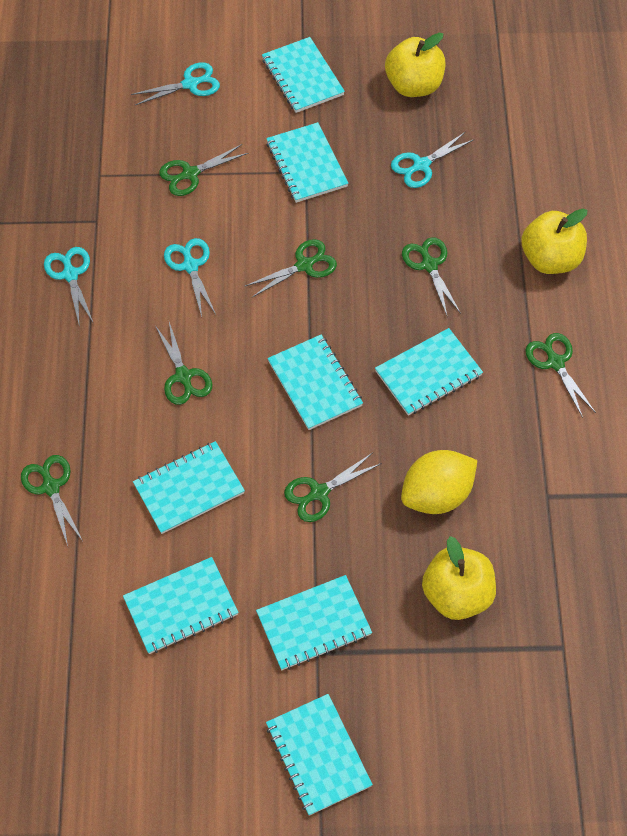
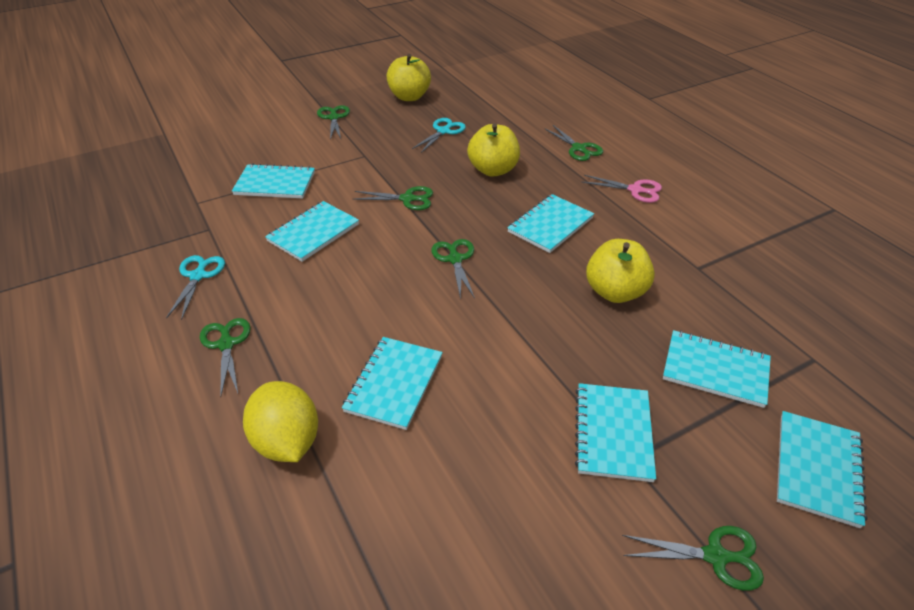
green scissors: [21,455,83,546] [155,322,212,405] [159,144,249,196] [245,239,337,297] [284,453,382,522] [402,237,461,315] [525,333,596,418] = 7 -> [200,318,251,397] [317,105,350,140] [353,186,433,210] [431,239,475,299] [544,125,603,161] [622,526,764,591] = 6
pink scissors: none = 0 -> [582,175,662,203] = 1
turquoise notebook: [123,557,239,654] [133,441,245,534] [256,575,372,670] [262,37,345,113] [266,122,348,203] [266,694,373,816] [268,335,363,430] [375,328,483,416] = 8 -> [232,163,315,198] [265,201,359,262] [342,337,443,430] [507,194,594,253] [575,383,656,482] [663,330,771,408] [777,411,868,528] = 7
turquoise scissors: [44,247,94,328] [131,62,220,105] [164,238,216,317] [391,131,473,188] = 4 -> [166,255,225,320] [412,118,466,153] = 2

